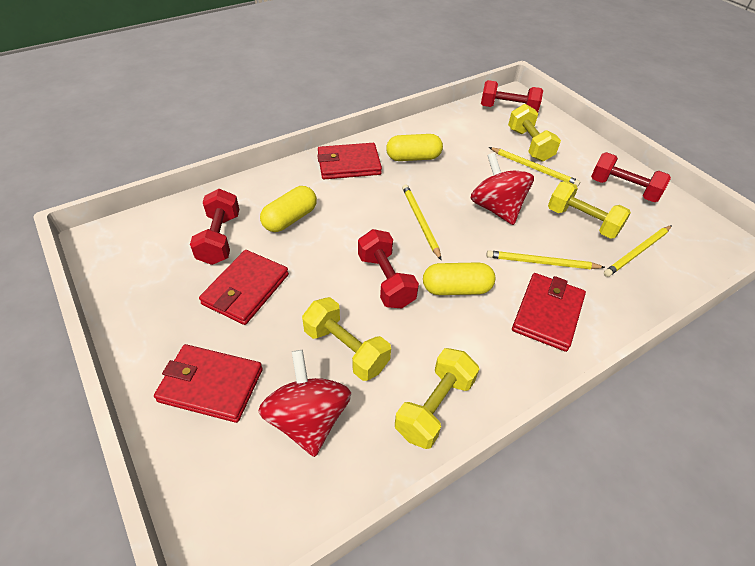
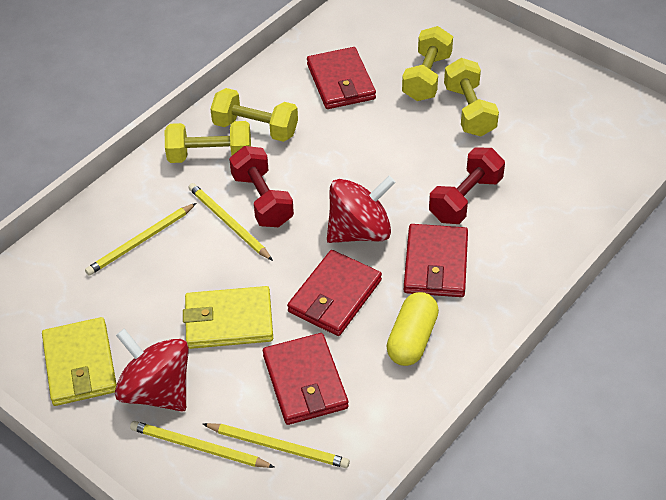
red dumbbell: [190,189,239,265] [358,229,419,309] [481,80,543,112] [591,152,671,202] = 4 -> [229,146,294,227] [429,147,505,224] = 2
yellow capsule: [260,186,317,232] [386,134,443,161] [423,262,495,295] = 3 -> [386,292,439,366] = 1
yellow wallet: none = 0 -> [42,317,117,406] [183,286,273,349] = 2

